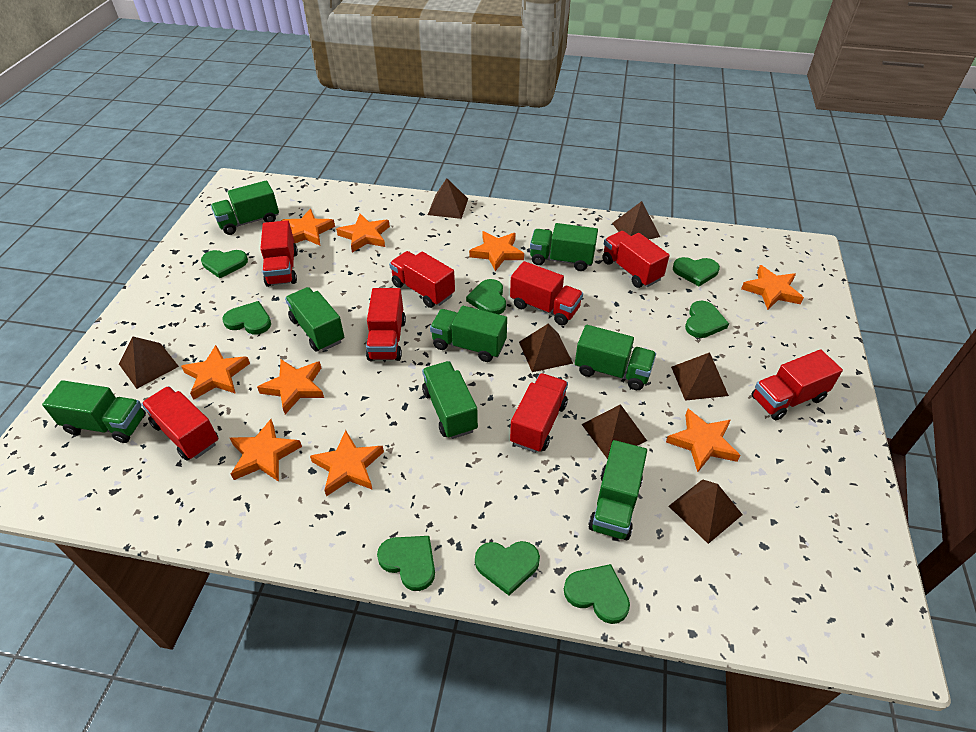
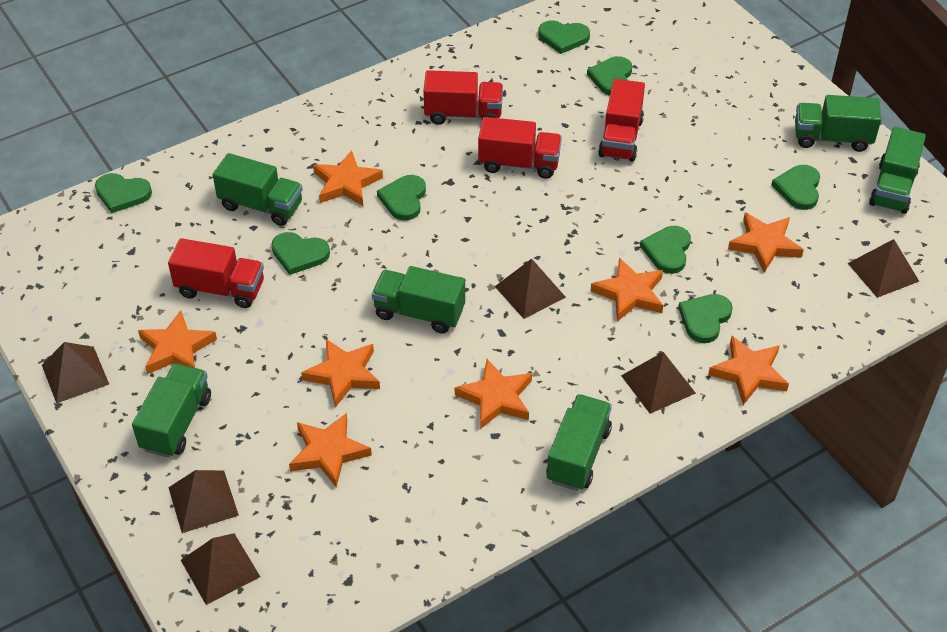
brown pyramid: [119,336,179,389] [428,178,468,219] [519,323,573,372] [581,404,647,459] [612,201,660,239] [669,479,743,544] [671,352,729,401] = 7 -> [42,342,109,404] [168,470,239,533] [181,533,260,605] [495,259,566,319] [621,352,696,414] [848,239,920,298] = 6
green truck: [42,380,146,443] [211,180,279,235] [285,287,344,352] [422,361,478,439] [430,306,507,362] [530,223,598,271] [575,325,656,390] [588,440,647,540] = 8 -> [132,363,211,458] [213,153,303,226] [372,266,465,334] [546,394,612,491] [795,95,881,152] [869,127,926,214] = 6
orange star: [181,345,250,400] [230,419,302,482] [257,359,324,414] [281,209,335,246] [310,430,384,496] [336,214,390,253] [469,231,524,271] [666,409,741,472] [741,265,804,310] = 9 -> [138,310,217,374] [289,413,372,487] [301,339,380,407] [313,150,383,206] [455,359,532,429] [591,258,663,322] [708,336,789,405] [728,213,804,273] = 8
red truck: [142,386,218,461] [260,220,298,287] [366,288,406,361] [389,251,455,308] [510,261,583,325] [510,373,568,453] [602,231,670,288] [751,349,843,420] = 8 -> [168,238,264,308] [423,70,503,125] [478,117,562,179] [598,79,645,162] = 4

